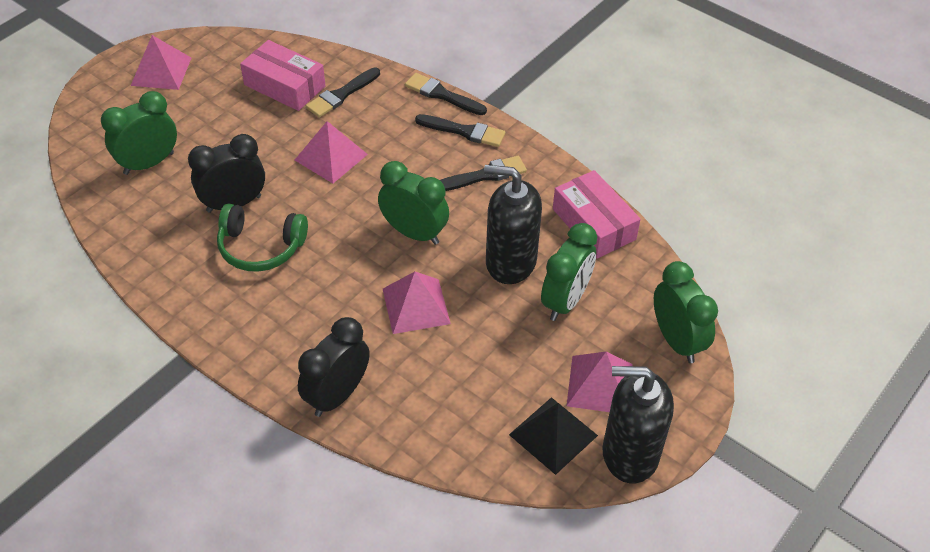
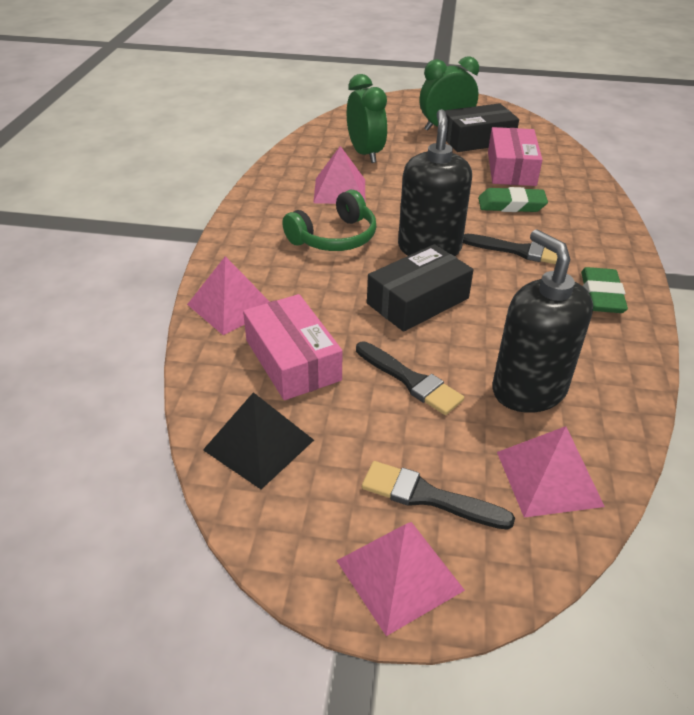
black box: none = 0 -> [367,244,474,332] [444,103,519,152] = 2
black brush: [306,67,380,117] [405,73,487,115] [415,114,505,147] [440,156,527,191] = 4 -> [356,341,464,415] [362,461,515,530] [463,234,557,264] = 3
black clock: [188,134,265,213] [298,317,370,417] = 2 -> none = 0
green clock: [101,91,177,175] [378,161,449,245] [541,223,597,321] [654,261,718,363] = 4 -> [347,74,387,163] [420,57,479,131] = 2
green eraser: none = 0 -> [478,187,548,212] [581,267,628,313] = 2

